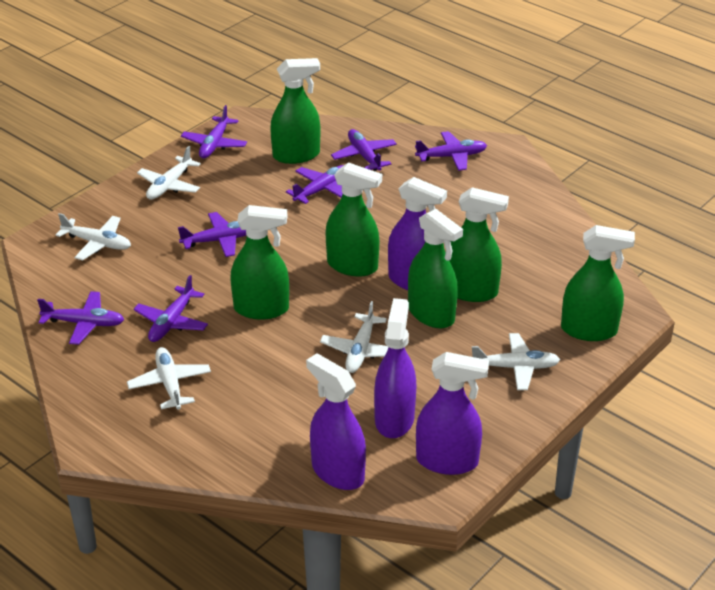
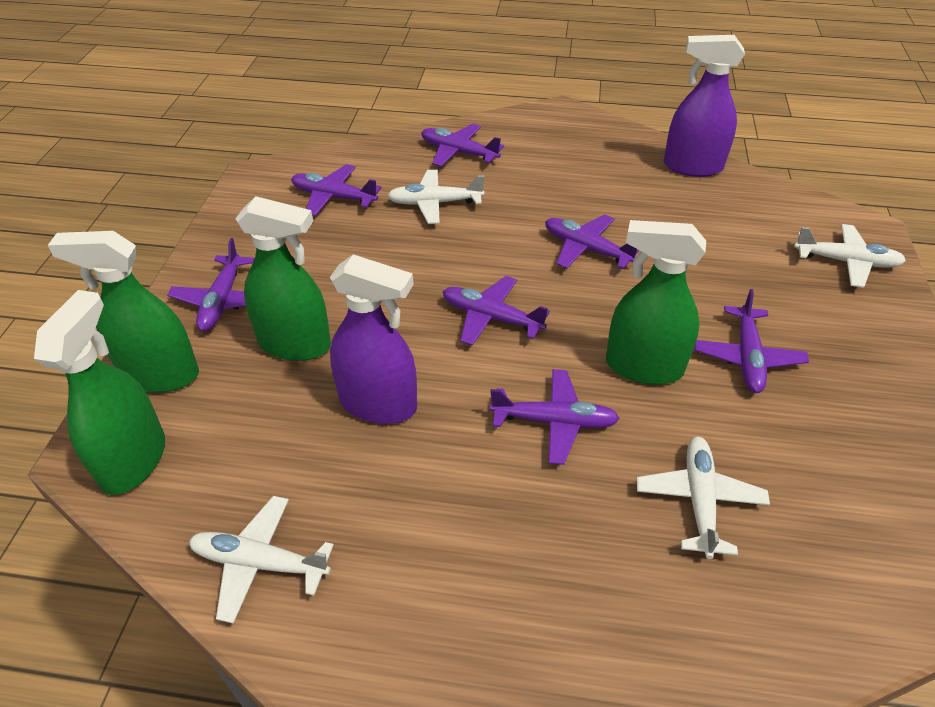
green spray bottle: [230,205,289,320] [270,58,320,164] [325,162,382,277] [408,209,463,328] [449,187,509,302] [561,225,635,341] = 6 -> [34,290,165,495] [48,231,199,393] [235,196,331,361] [606,220,706,385] = 4
purple spray bottle: [306,353,366,490] [374,298,416,438] [388,177,447,290] [416,352,489,475] = 4 -> [330,254,417,424] [664,35,745,177] = 2
white plane: [56,213,131,260] [127,347,211,410] [137,146,201,200] [320,301,388,373] [472,333,560,390] = 5 -> [189,496,334,624] [387,170,485,224] [637,437,770,559] [794,224,906,288] = 4

